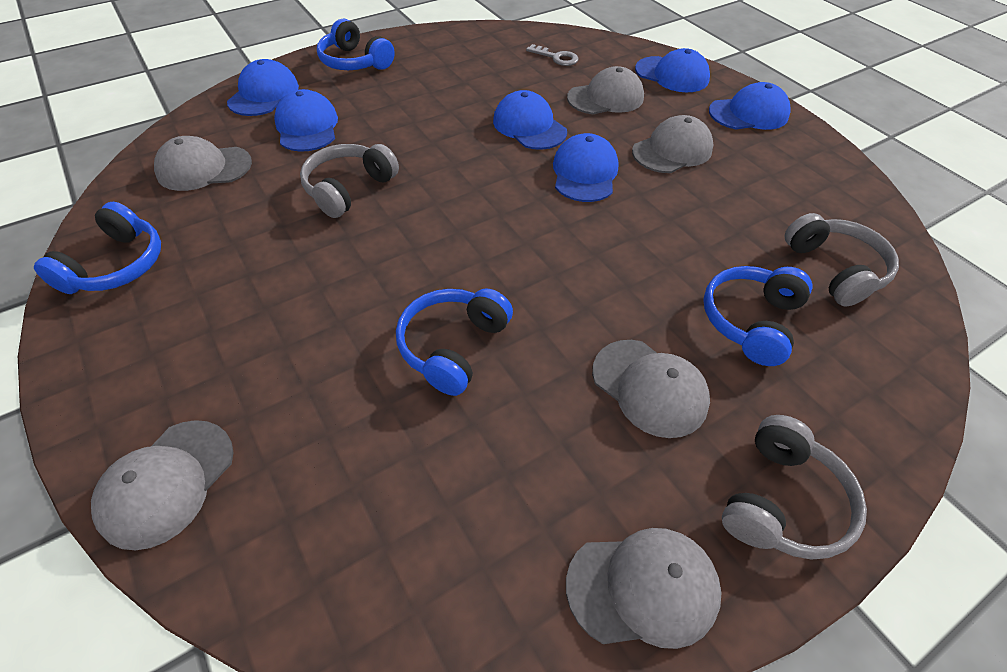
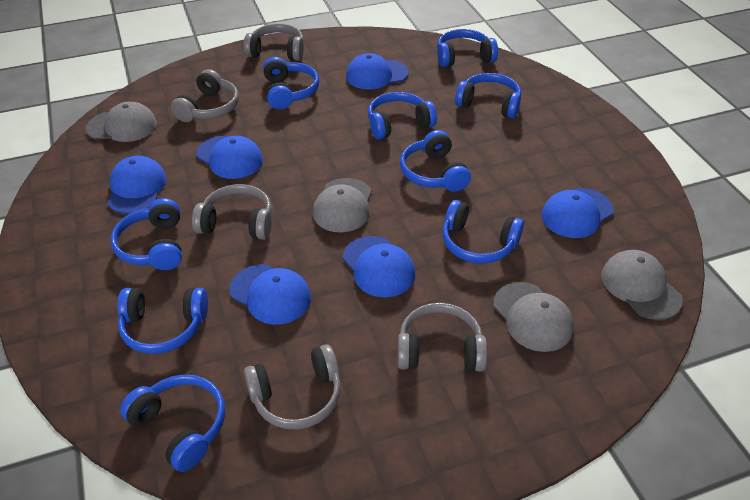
blue headphones: [34,202,161,294] [317,18,395,70] [396,288,513,396] [703,266,812,366] = 4 -> [110,198,182,270] [117,288,208,354] [120,375,225,472] [263,57,319,109] [368,92,437,140] [400,130,471,192] [437,29,498,67] [443,200,524,264] [455,73,521,118] = 9
grey cap: [91,420,234,550] [154,136,252,191] [566,528,721,649] [567,66,644,114] [592,340,710,438] [632,115,714,173] = 6 -> [86,102,157,142] [313,178,371,232] [493,282,574,352] [601,250,683,320] = 4
grey headphones: [300,144,399,218] [722,415,867,560] [785,213,899,307] = 3 -> [171,69,239,122] [192,184,272,240] [244,24,304,61] [244,345,341,430] [397,303,488,372] = 5
grey key: [526,44,579,66] = 1 -> none = 0

